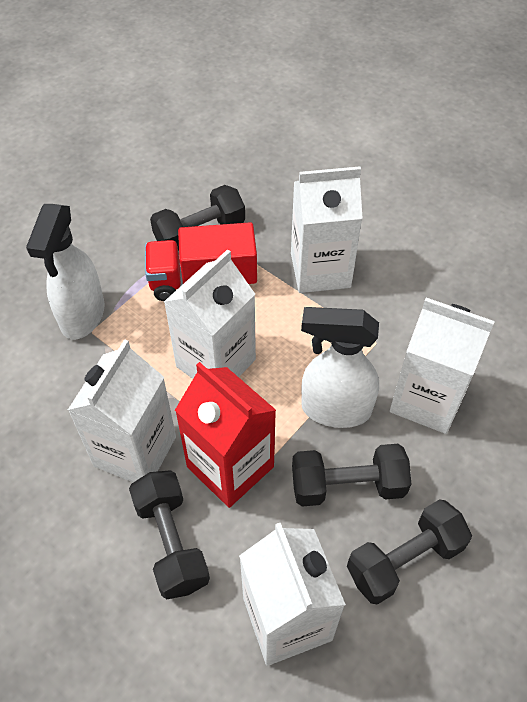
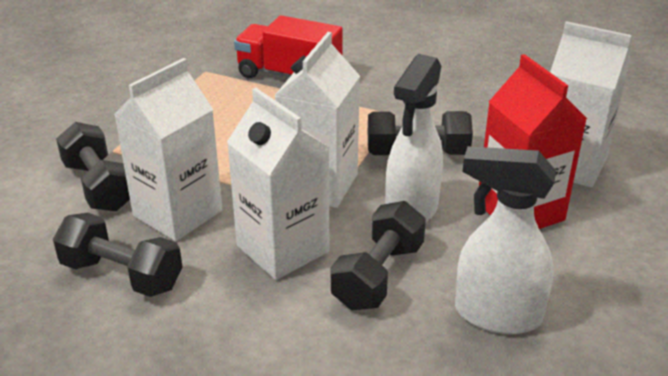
white carton: [68,339,176,482] [164,249,256,379] [239,523,346,666] [291,166,363,293] [390,298,495,434] = 5 -> [114,58,222,241] [227,88,330,280] [274,32,360,208] [550,21,632,187] = 4

